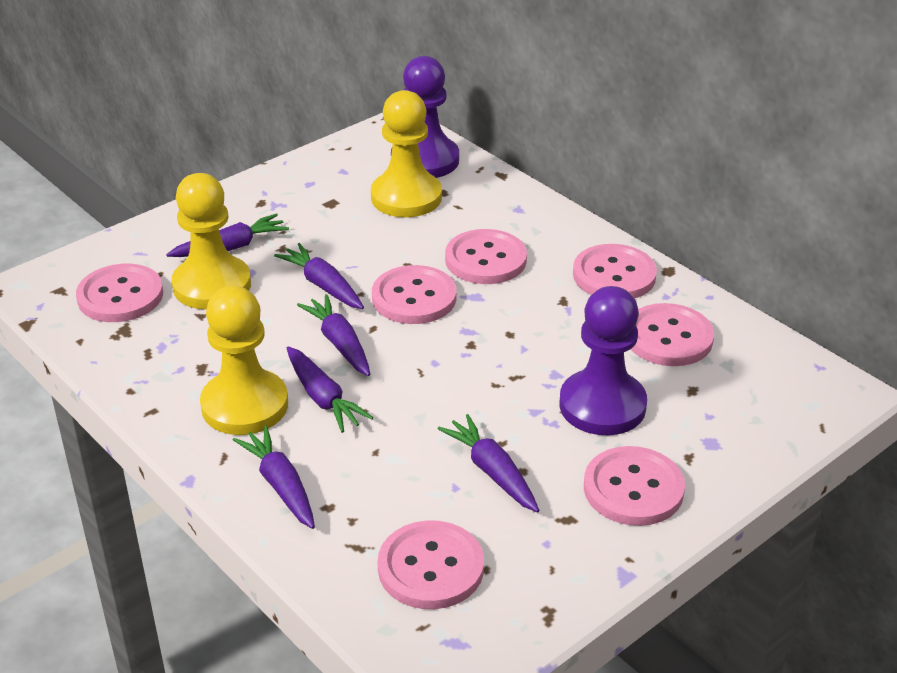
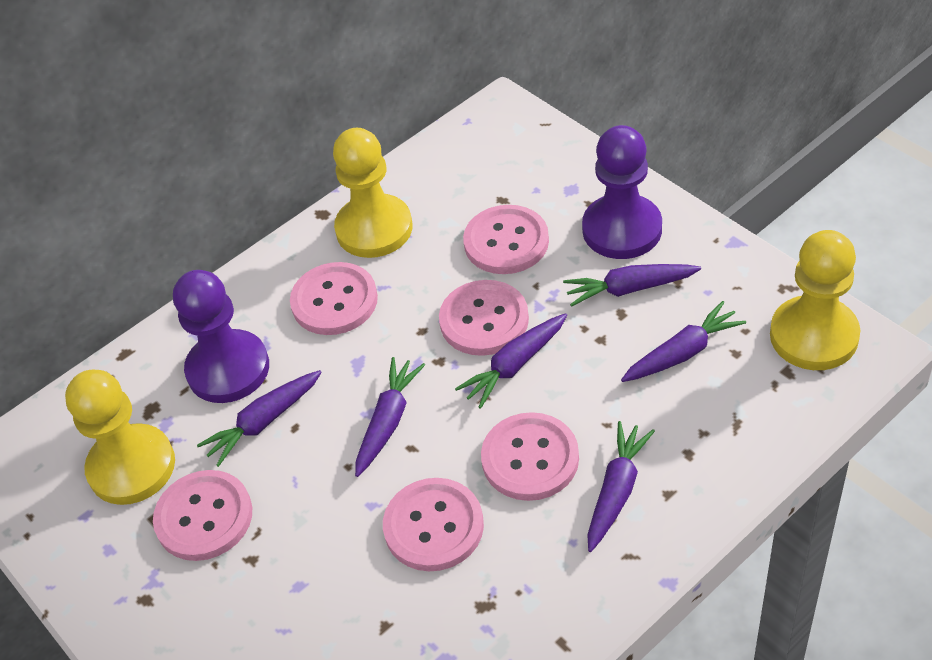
pink button: [76,264,163,322] [372,265,457,324] [377,520,484,609] [445,229,527,284] [573,244,657,299] [584,446,685,526] [631,303,714,366] = 7 -> [153,470,252,561] [290,262,378,335] [383,478,484,571] [439,280,529,356] [463,205,549,274] [481,412,579,501] = 6

